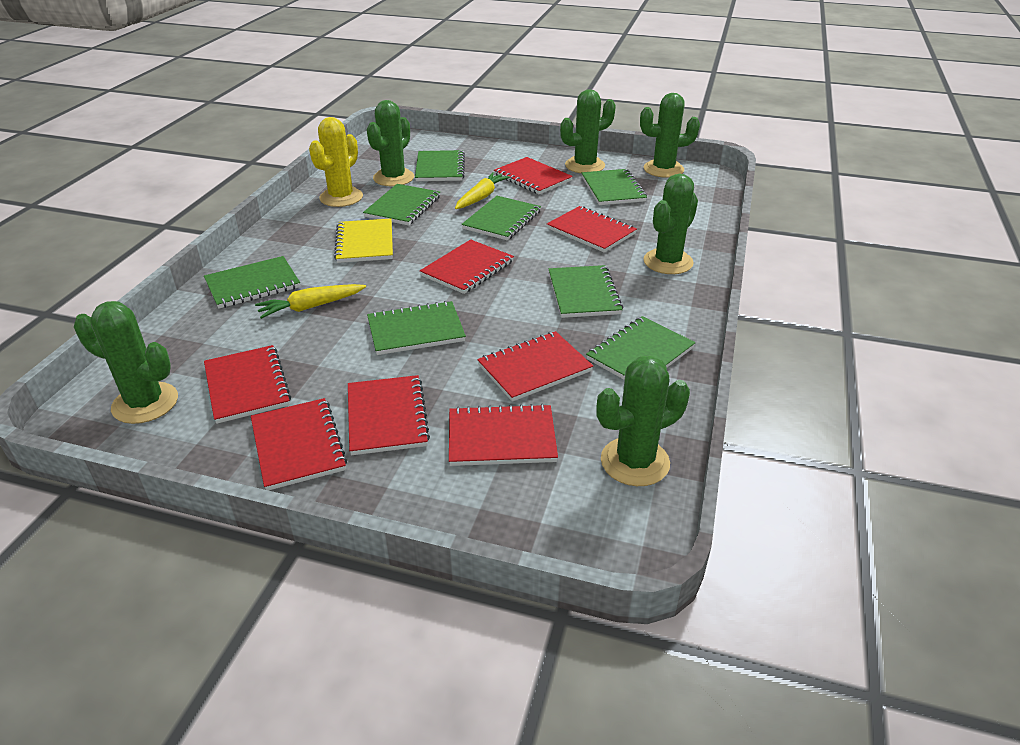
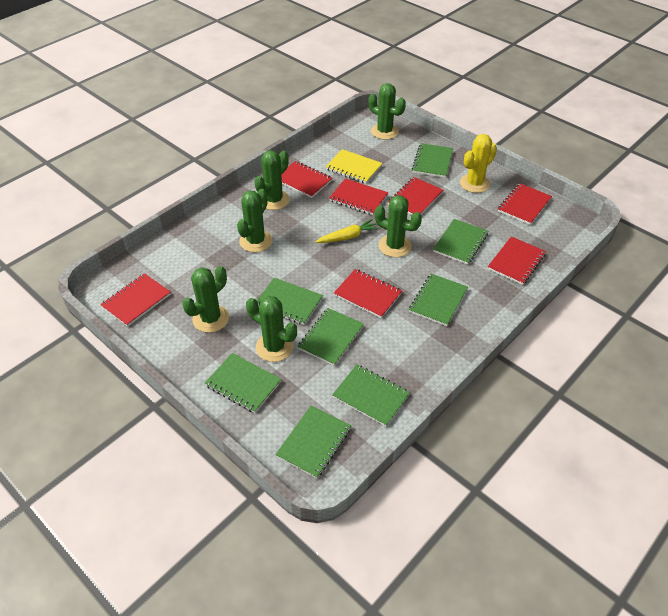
red notebook: [204,345,291,424] [251,398,347,491] [348,375,430,455] [420,239,514,294] [449,404,558,466] [477,331,593,402] [494,157,573,194] [547,206,637,252] = 8 -> [100,273,171,327] [281,161,332,198] [329,178,388,215] [334,269,402,318] [388,177,443,215] [488,236,546,285] [498,183,552,225] = 7
yellow carrot: [255,284,366,319] [455,172,510,209] = 2 -> [316,219,379,243] = 1

